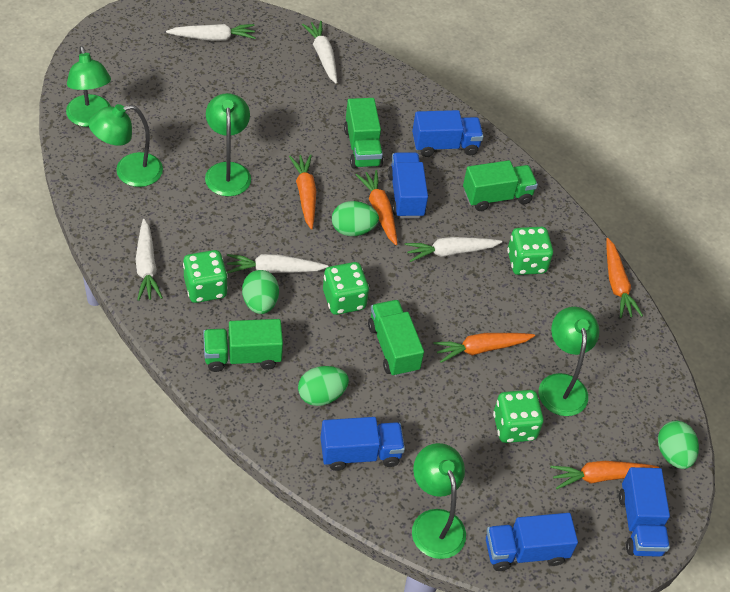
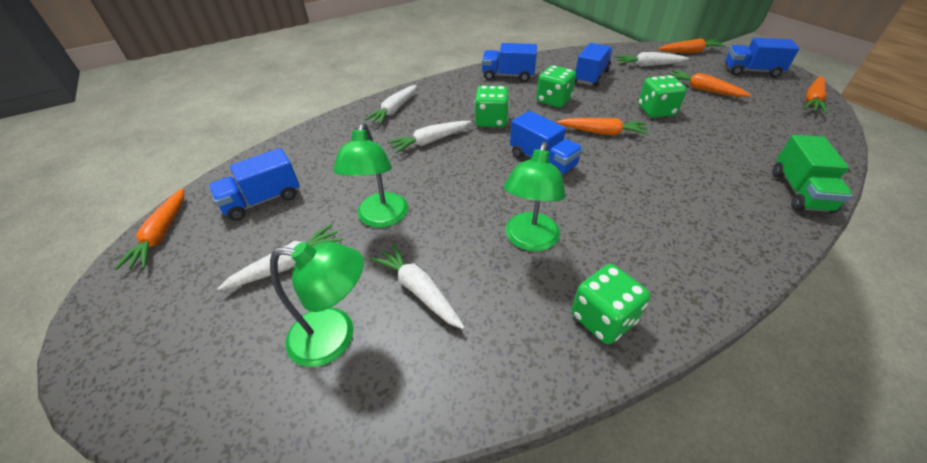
green egg: [242,270,279,314] [298,366,349,406] [332,201,379,236] [658,421,699,469] = 4 -> none = 0
green lamp: [66,46,111,127] [88,104,163,187] [205,93,251,196] [412,443,466,559] [539,307,599,416] = 5 -> [270,242,364,367] [333,122,408,228] [504,142,566,251] = 3
green truck: [203,319,283,372] [344,98,383,168] [368,300,424,377] [463,160,538,211] = 4 -> [773,135,852,213] = 1

